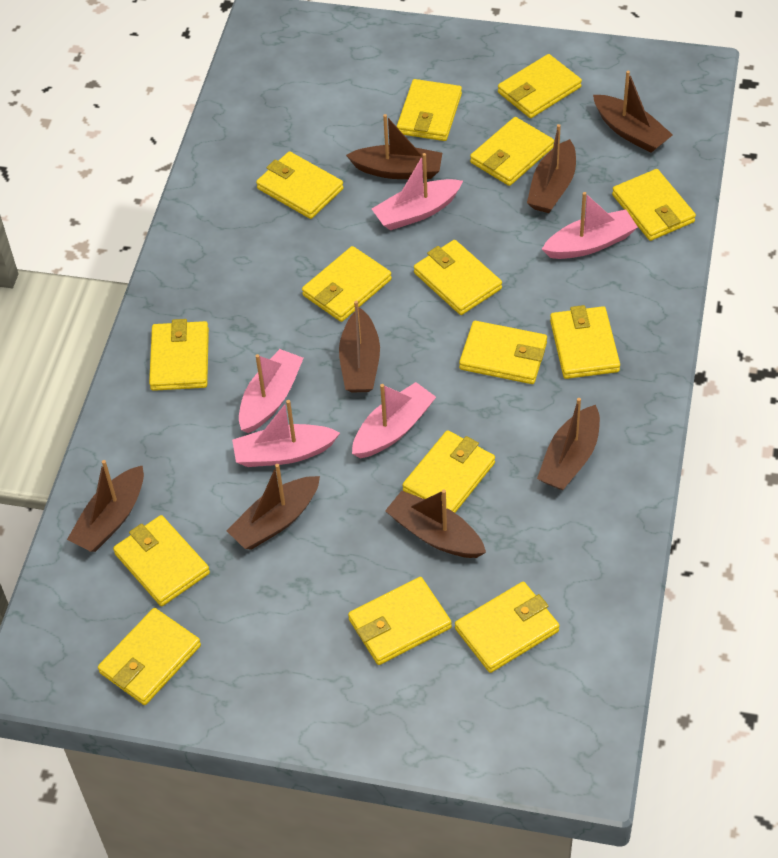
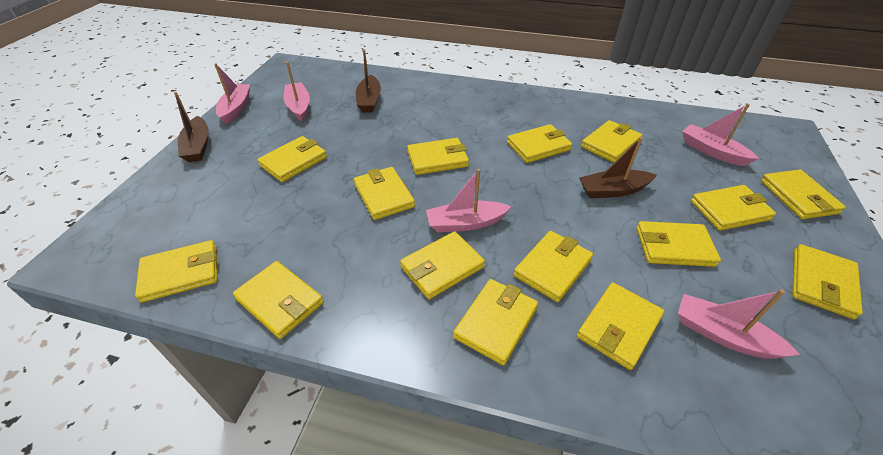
brown boat: [67,460,144,552] [226,464,320,549] [339,301,380,393] [346,114,442,179] [385,489,486,558] [527,124,576,213] [537,398,600,490] [593,71,673,153] = 8 -> [174,92,208,162] [356,50,381,113] [579,137,657,198] = 3

